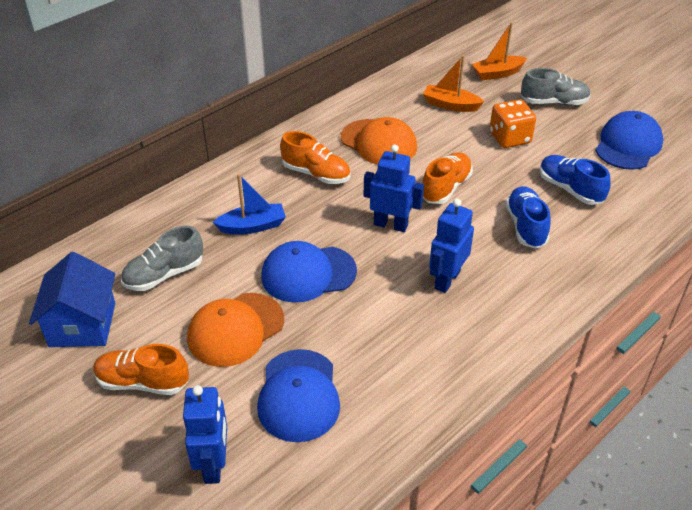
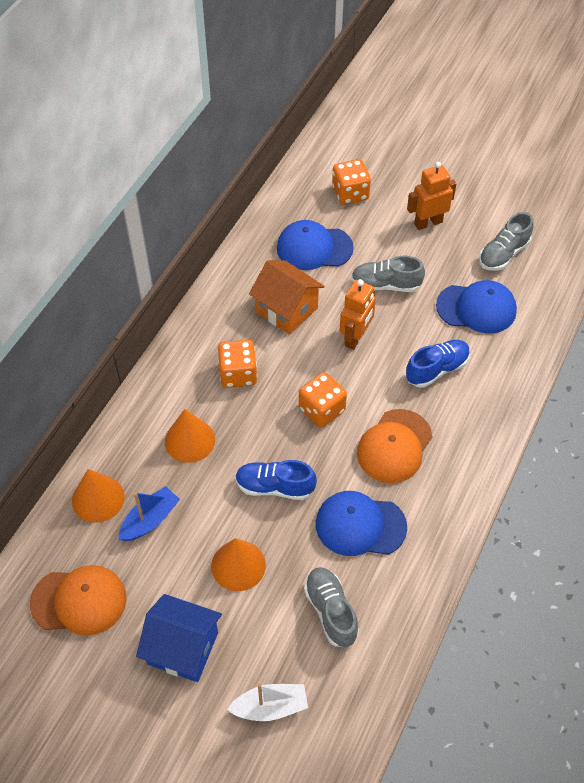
blue robot: [183,385,227,484] [364,145,424,232] [429,199,474,293] = 3 -> none = 0
grey shoe: [121,226,203,291] [521,68,591,106] = 2 -> [304,567,359,647] [351,256,425,292] [479,212,534,271] = 3
orange boat: [423,55,484,112] [472,22,527,80] = 2 -> none = 0
orange cone: none = 0 -> [72,469,125,523] [165,409,215,463] [211,538,266,591] = 3
orange dice: [489,99,536,148] = 1 -> [217,340,257,388] [299,372,347,428] [332,159,371,205] = 3
orange house: none = 0 -> [249,260,325,335] = 1
orange robot: none = 0 -> [340,279,376,350] [407,162,456,230] = 2
orange shoe: [93,344,189,395] [280,131,351,184] [422,152,473,204] = 3 -> none = 0
white boat: none = 0 -> [227,683,308,721] = 1

